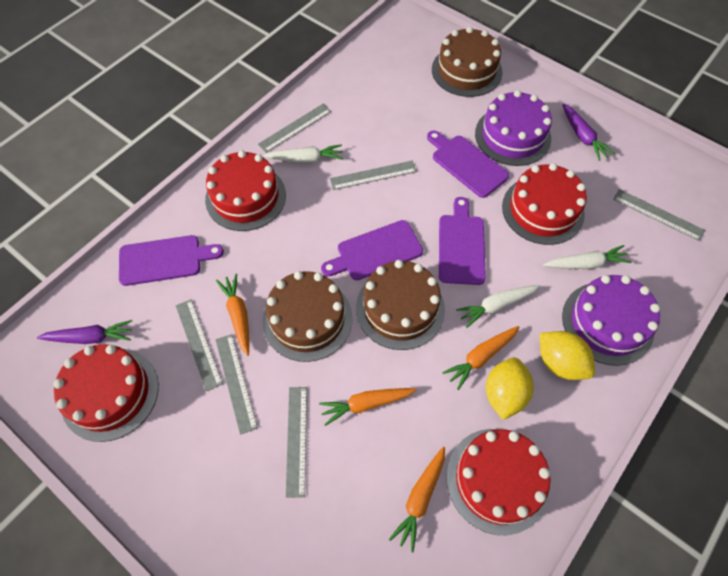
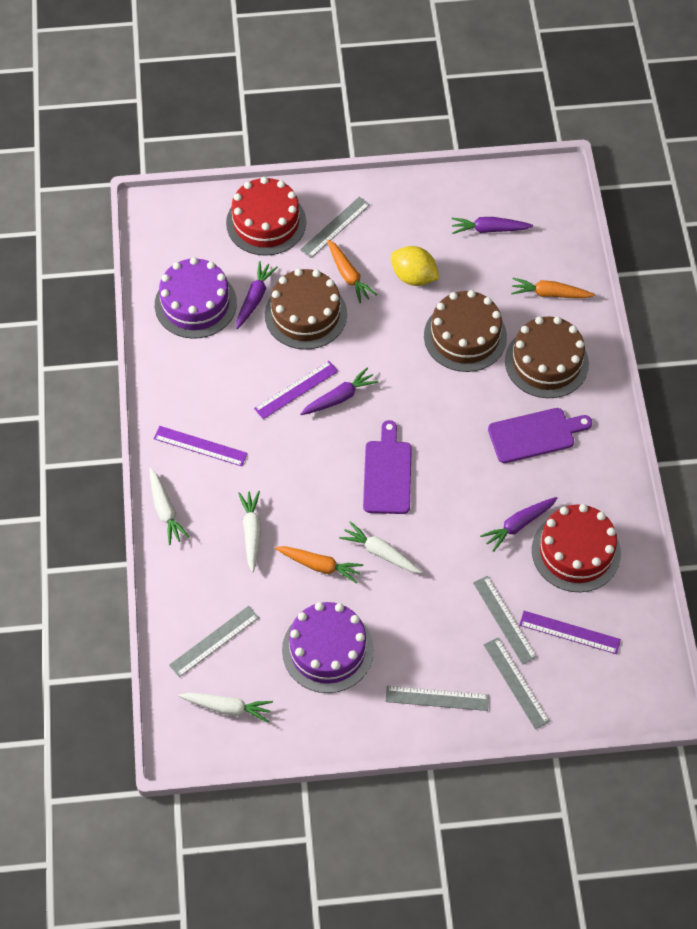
grey ruler: [176,300,223,391] [215,334,258,435] [258,104,331,153] [286,387,307,498] [330,160,417,190] [613,189,705,241] = 6 -> [169,606,259,677] [300,197,370,258] [385,686,489,711] [473,576,537,665] [484,638,550,729] = 5
orange carrot: [216,274,249,356] [319,388,417,426] [389,447,445,552] [442,326,519,390] = 4 -> [275,546,364,584] [327,240,377,303] [511,278,595,298] = 3
purple carrot: [37,320,132,344] [562,104,615,161] = 2 -> [236,261,278,329] [300,367,379,415] [451,217,533,234] [480,497,557,552] = 4
purple cutting board: [119,235,224,286] [321,220,423,280] [427,131,509,198] [439,197,486,285] = 4 -> [363,420,412,514] [488,408,592,463] = 2
purple ruler: none = 0 -> [154,426,248,466] [254,361,338,419] [519,611,621,654] = 3
red cake: [53,344,159,442] [205,150,286,231] [446,429,550,535] [502,163,587,245] = 4 -> [226,177,306,256] [532,504,621,592] = 2
white carrot: [263,144,343,163] [456,285,540,328] [543,245,631,269] = 3 -> [150,468,190,545] [179,693,273,722] [238,491,261,572] [339,521,422,573] = 4
yellow lemon: [486,357,534,420] [539,331,595,380] = 2 -> [391,246,439,286] = 1

